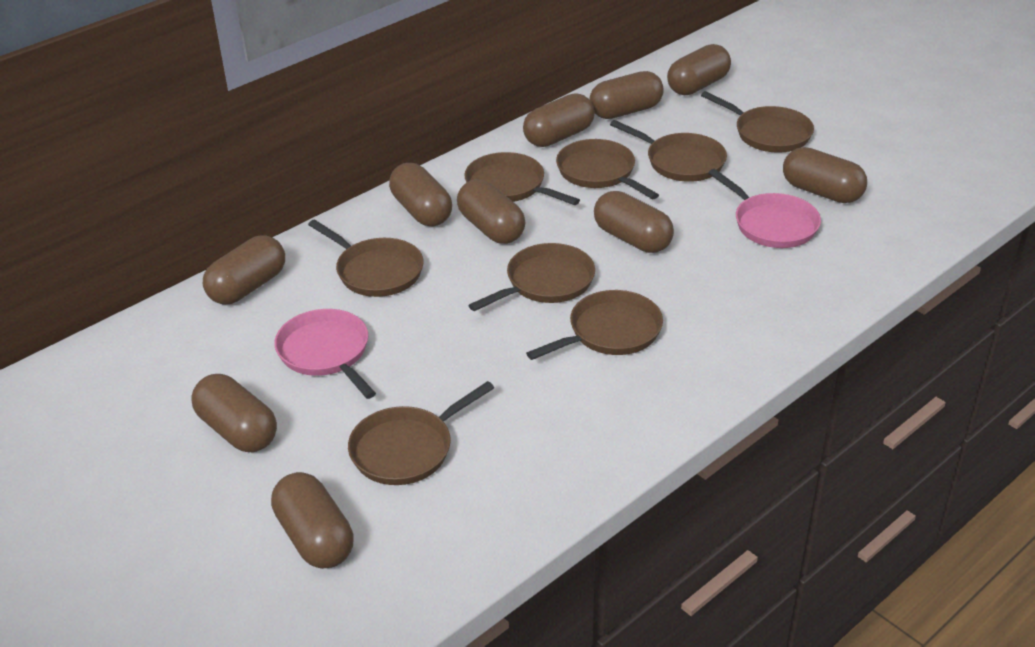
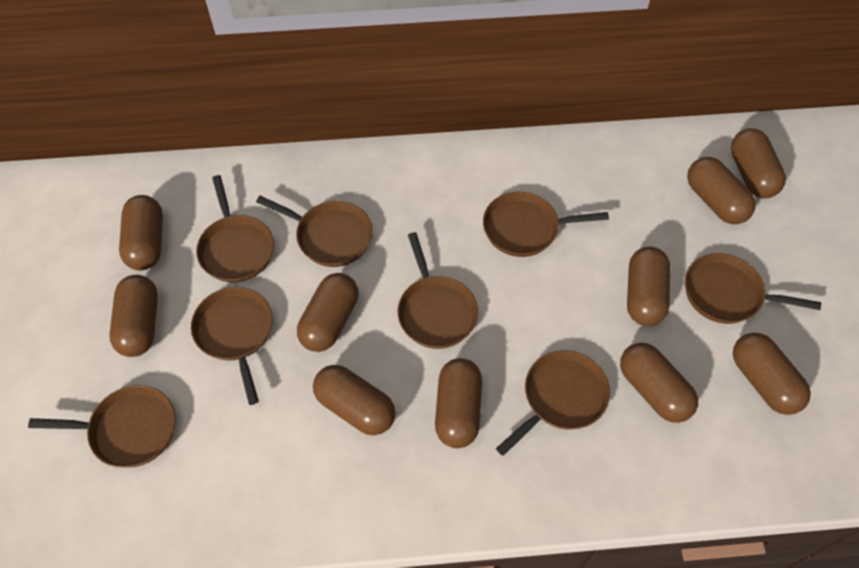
pink pan: [274,309,376,399] [708,169,821,248] = 2 -> none = 0

